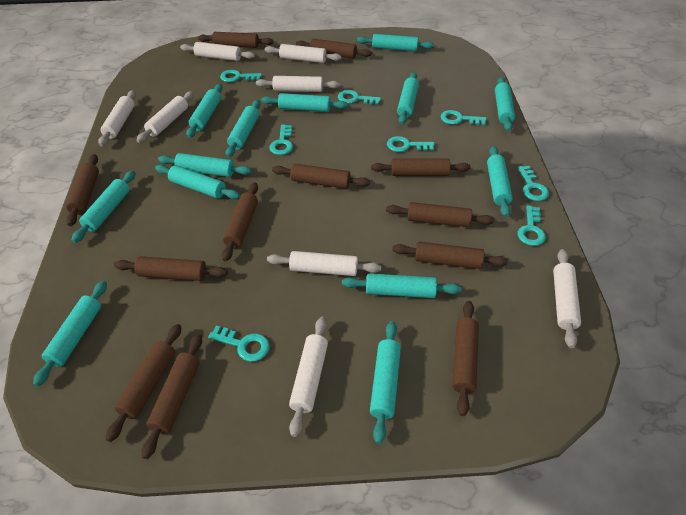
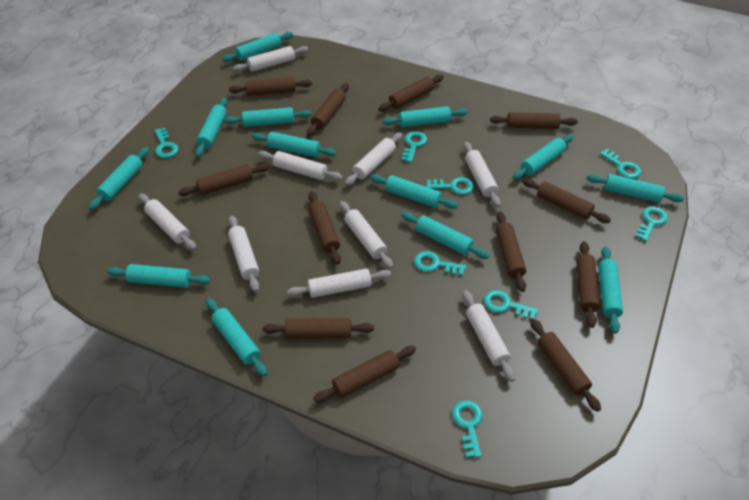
white rolling pin: [98,90,136,146] [136,91,194,143] [180,42,255,61] [256,76,340,92] [265,44,342,63] [267,251,381,276] [289,317,328,437] [553,249,581,348] = 8 -> [139,194,196,250] [228,216,259,292] [233,46,309,72] [258,151,343,181] [287,269,391,298] [340,201,393,269] [345,132,402,186] [463,290,515,382] [464,142,501,207] = 9

